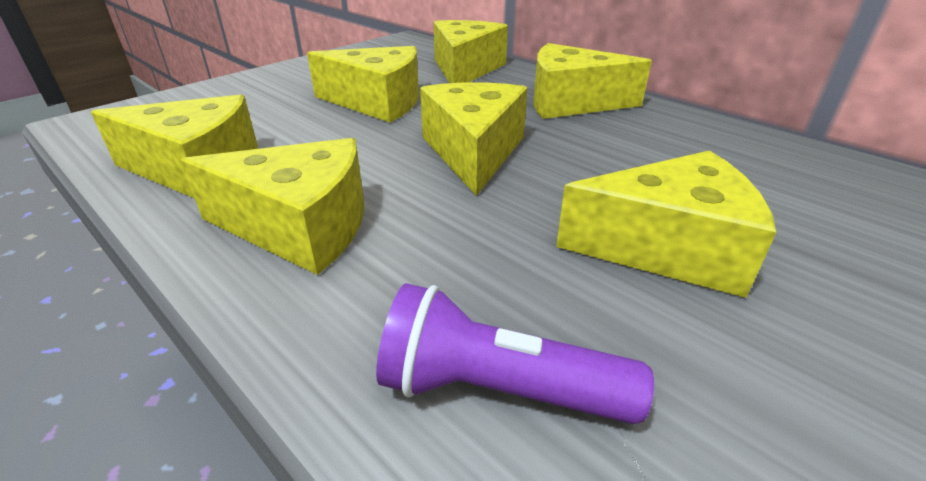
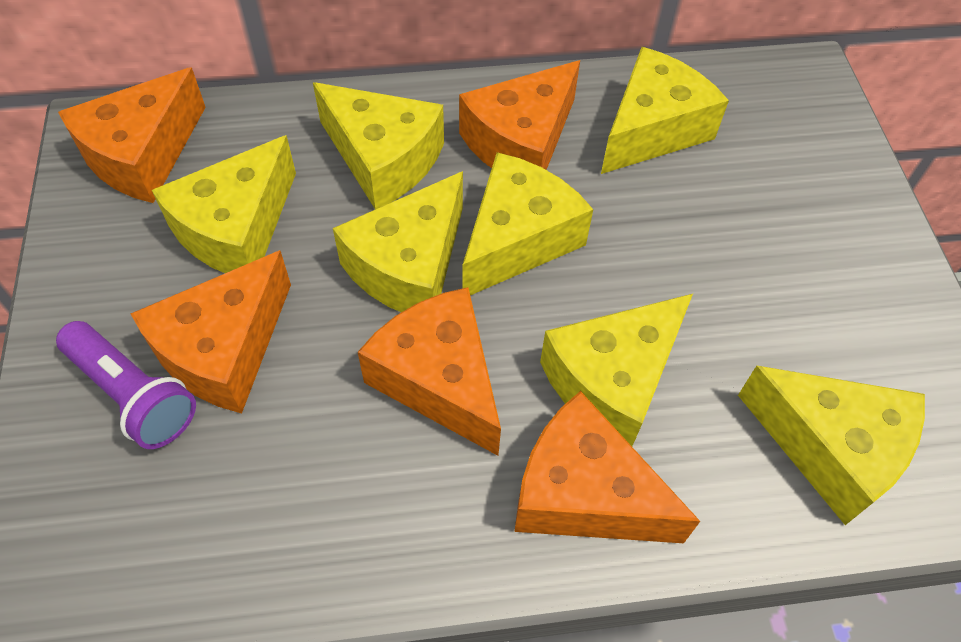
orange cheese: none = 0 -> [58,67,206,203] [130,250,291,413] [358,287,501,456] [459,60,580,170] [514,391,700,543] = 5

